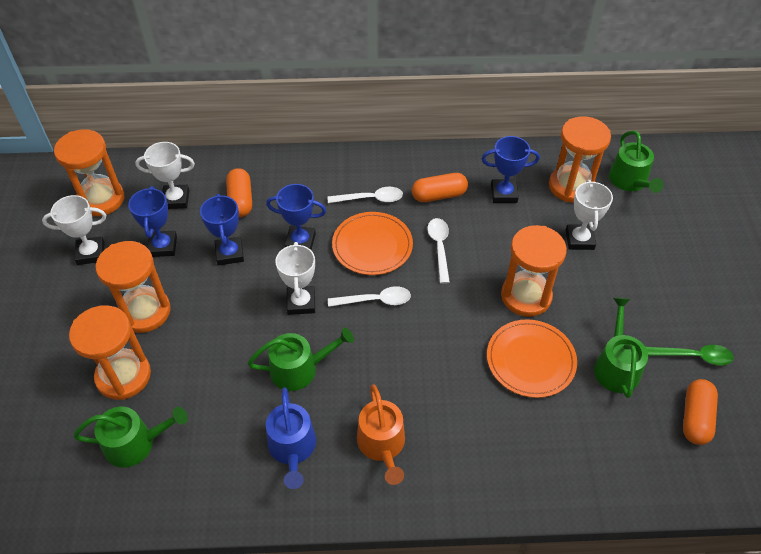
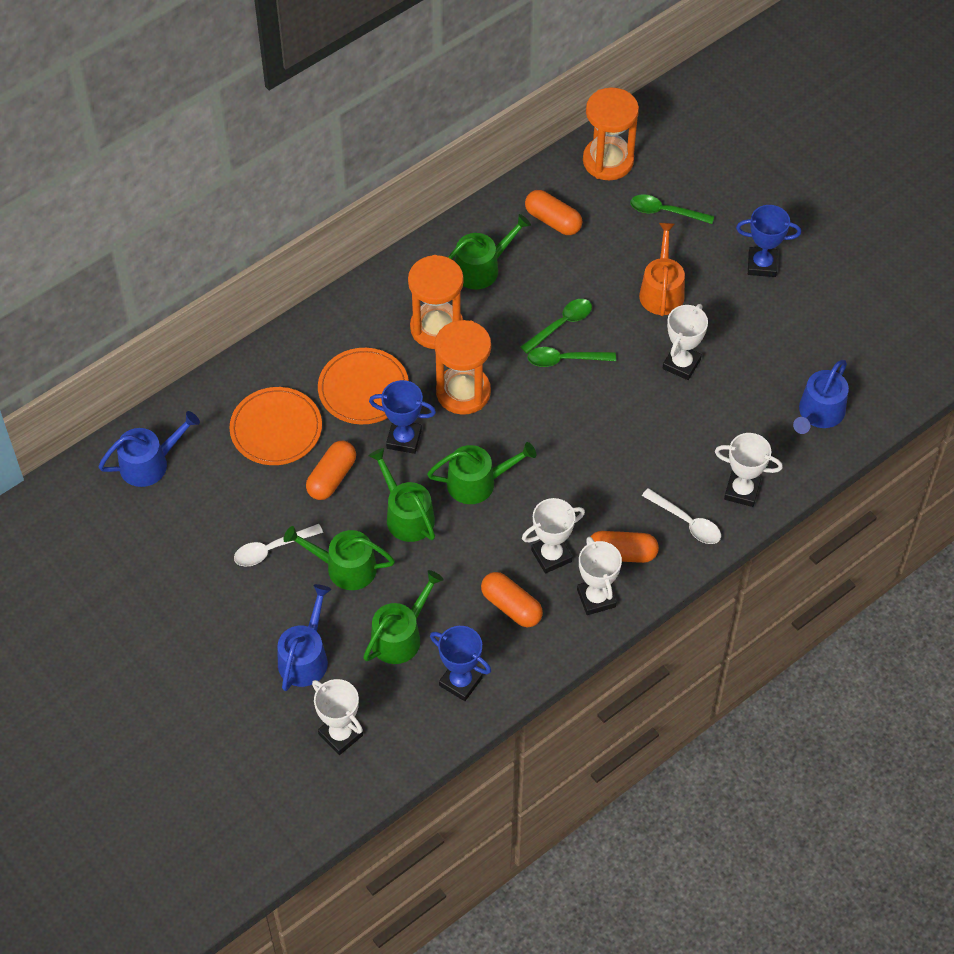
blue trophy: [128,186,177,257] [200,194,244,266] [266,184,326,250] [481,136,540,203] = 4 -> [369,380,436,454] [430,626,491,701] [736,205,801,277] = 3
blue watering can: [266,387,316,489] = 1 -> [98,411,200,487] [278,584,331,691] [793,360,849,434] = 3
green spoon: [646,345,734,365] = 1 -> [520,299,592,354] [527,347,616,367] [631,194,714,224] = 3
green watering can: [73,407,188,468] [247,328,354,391] [594,298,648,398] [609,131,664,193] = 4 -> [283,526,395,590] [363,570,444,664] [369,448,435,542] [427,442,536,504] [448,214,531,289] = 5
orange capsule: [226,168,252,217] [412,173,468,202] [683,379,718,445] = 3 -> [306,441,356,500] [481,572,543,627] [525,190,582,235] [590,531,659,563] = 4
orange hourglass: [54,129,125,216] [69,305,151,400] [96,241,171,333] [501,225,567,317] [549,116,611,203] = 5 -> [408,255,464,349] [435,320,491,415] [583,88,639,180] = 3
white spoon: [328,187,403,203] [328,286,411,307] [427,218,450,284] = 3 -> [234,524,323,567] [642,488,721,544] = 2
white trophy: [42,195,106,265] [135,142,195,209] [275,242,315,315] [566,180,613,250] = 4 -> [312,679,363,755] [522,498,585,574] [577,536,622,615] [663,304,708,380] [715,433,783,507] = 5

